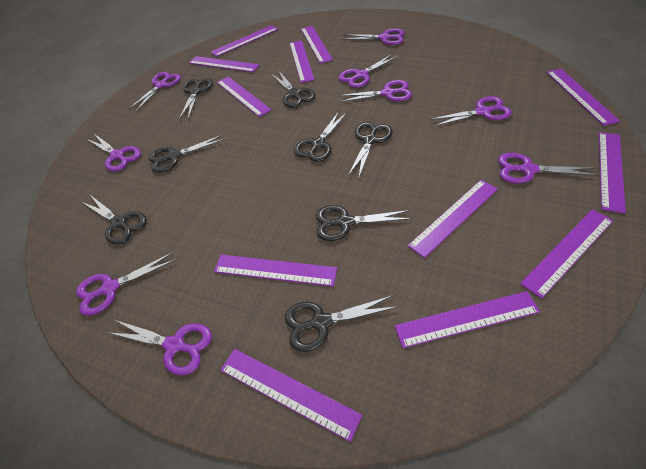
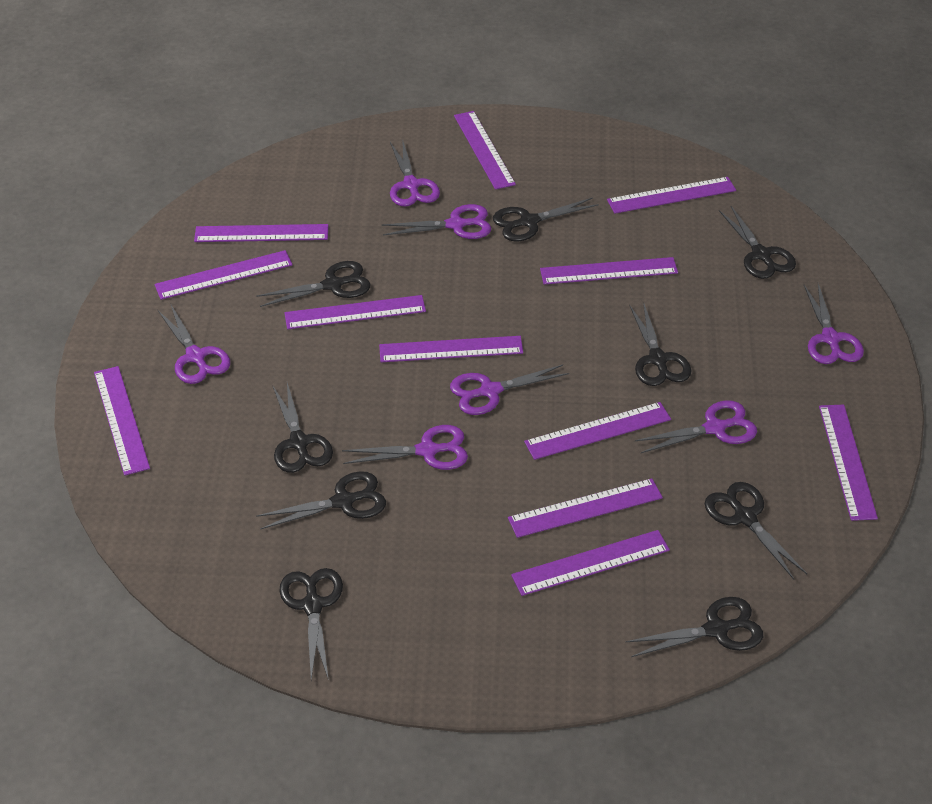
black scissors: [82,196,147,245] [148,134,225,173] [179,78,213,119] [271,70,316,108] [285,295,397,352] [294,111,347,162] [316,205,412,241] [348,122,393,179] = 8 -> [256,261,371,307] [256,471,386,529] [272,383,333,473] [279,568,343,680] [493,197,599,241] [626,597,763,657] [630,302,691,386] [705,482,807,580] [719,206,796,279] = 9
purple scissors: [76,252,176,316] [87,135,141,172] [109,320,212,375] [129,72,181,111] [338,80,412,102] [339,54,398,88] [342,28,405,45] [429,96,512,127] [498,153,600,184] = 9 -> [158,305,230,384] [342,425,468,470] [381,204,491,239] [390,138,440,207] [450,365,569,415] [635,400,757,453] [804,284,864,364] = 7

